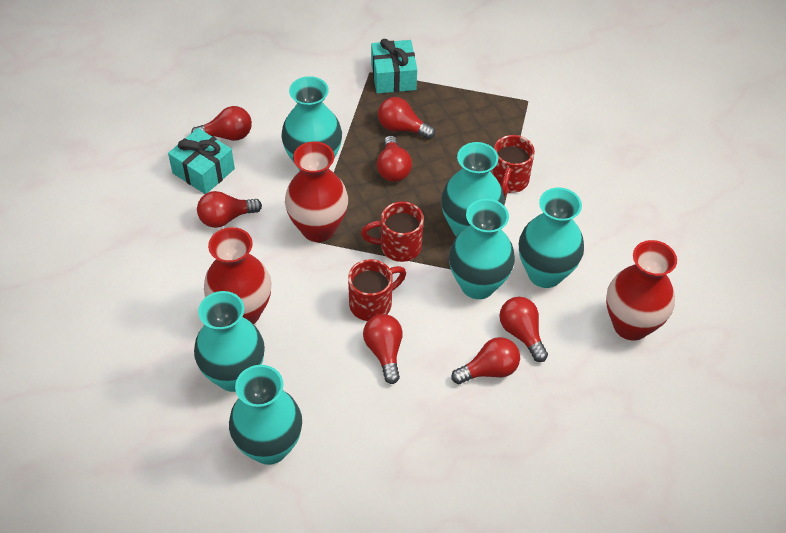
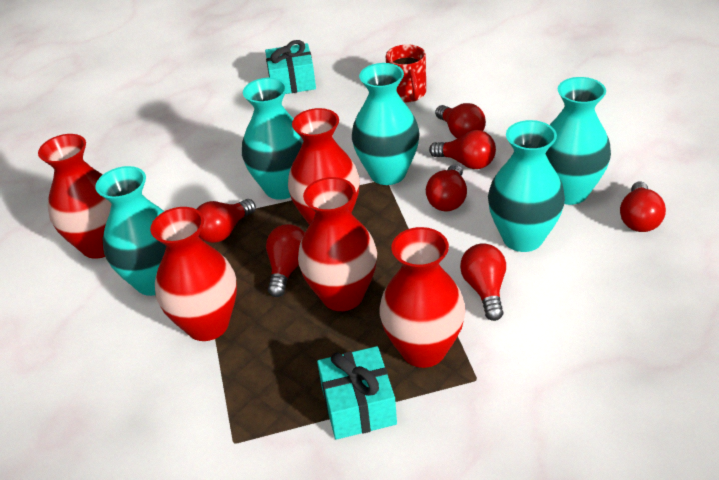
red mug: [348,259,406,321] [361,201,424,262] [491,135,535,196] = 3 -> [386,44,426,103] = 1
red vase: [204,227,271,324] [285,141,348,242] [606,240,677,340] = 3 -> [38,134,111,259] [150,207,237,341] [288,108,360,225] [298,177,377,311] [380,227,465,368] = 5
turquoise vase: [194,291,265,392] [229,365,302,465] [281,76,342,170] [441,142,505,237] [449,199,515,299] [519,187,584,288] = 6 -> [95,166,166,296] [242,78,303,200] [352,63,420,185] [488,120,565,252] [546,77,611,205] = 5

